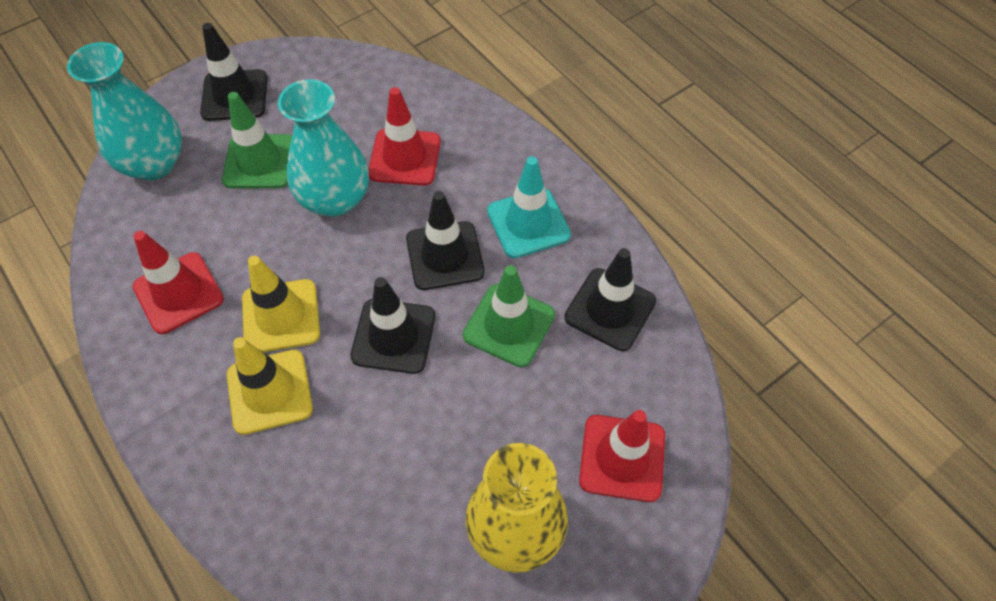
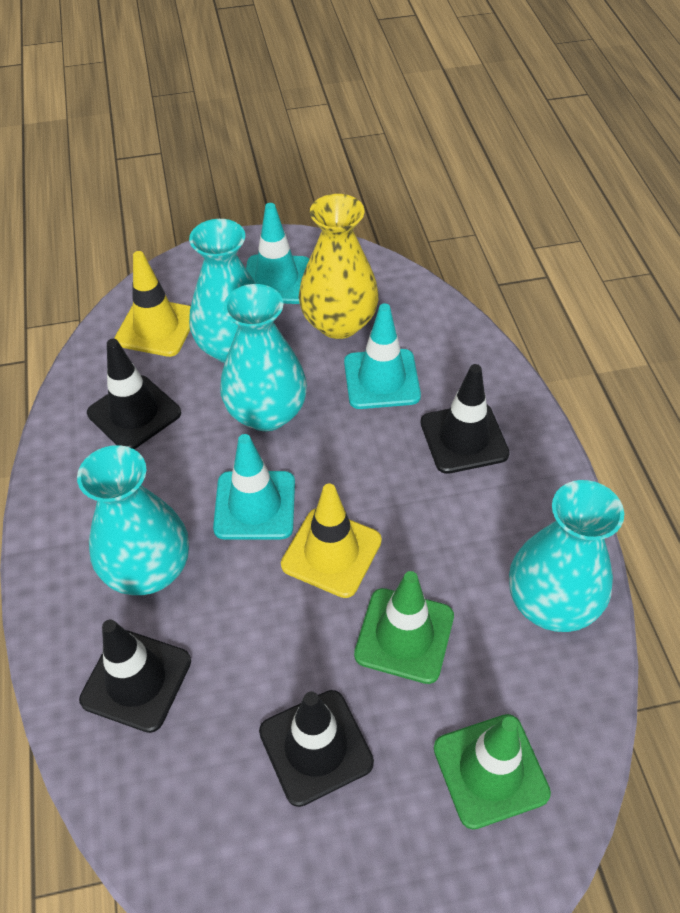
red traffic cone: [133,231,224,334] [369,87,441,186] [579,410,665,502] = 3 -> none = 0
turquoise traffic cone: [487,156,571,258] = 1 -> [213,434,295,540] [246,203,309,304] [344,303,421,409] = 3
turquoise vase: [67,42,182,180] [278,79,369,217] = 2 -> [77,445,189,595] [189,219,256,363] [220,284,307,431] [509,480,624,632] = 4

